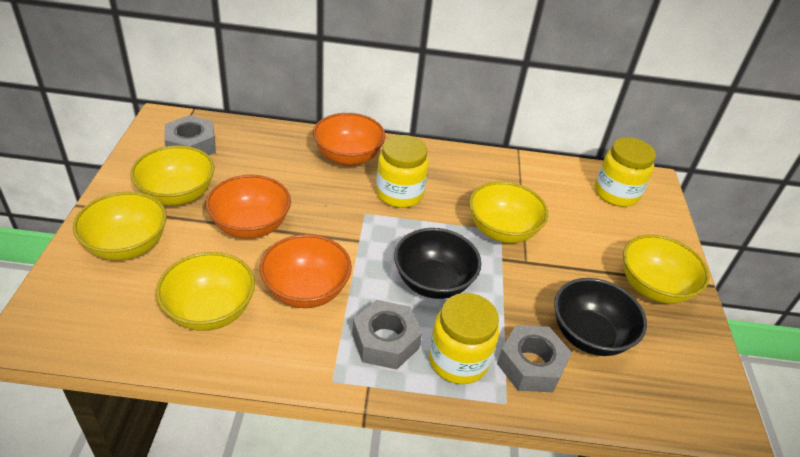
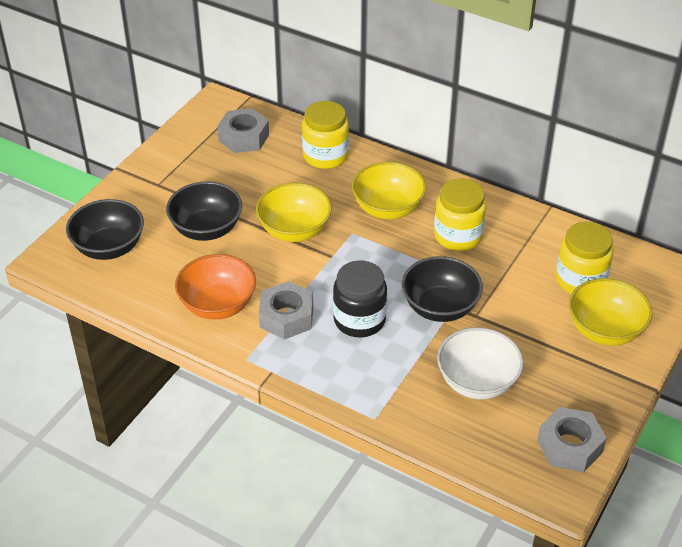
black bowl: [394,228,482,299] [554,278,647,356] = 2 -> [66,199,144,260] [166,181,242,241] [402,256,483,322] = 3
black jar: none = 0 -> [333,261,387,337] = 1
orange bowl: [206,175,291,239] [260,234,352,308] [313,113,386,166] = 3 -> [175,254,256,320] = 1
white bowl: none = 0 -> [437,327,524,399] = 1
yellow bowl: [73,192,167,260] [130,145,214,206] [156,252,255,331] [469,181,548,243] [623,235,709,304] = 5 -> [256,183,332,242] [352,162,426,219] [569,278,652,346] = 3

